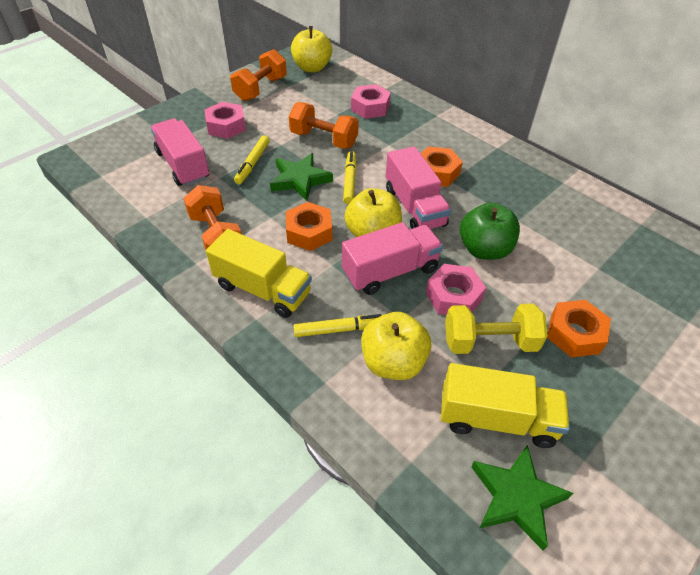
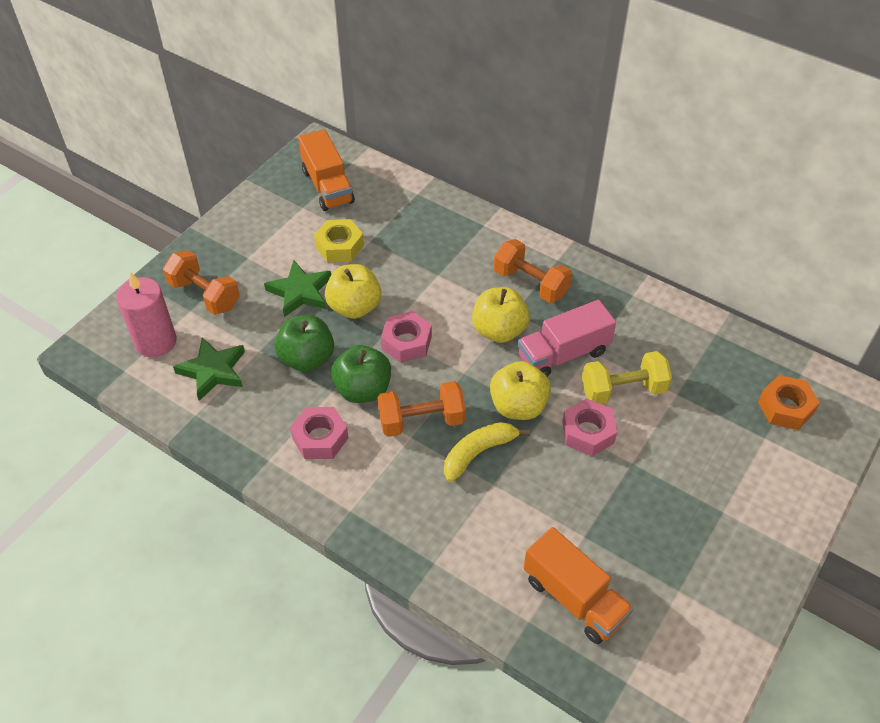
green apple: [460,203,520,260] = 1 -> [275,315,334,372] [331,345,391,403] = 2
orange nut: [286,202,332,251] [421,147,463,187] [547,300,611,357] = 3 -> [758,375,820,430] = 1
orange truck: none = 0 -> [298,129,355,211] [524,527,634,644] = 2
pink candle: none = 0 -> [116,271,177,357] = 1
pink truck: [150,119,209,186] [342,222,443,295] [385,146,451,229] = 3 -> [518,300,616,377] = 1
yellow banana: none = 0 -> [444,422,530,482] = 1
yellow marker: [234,136,270,184] [294,314,383,337] [343,151,357,204] = 3 -> none = 0
yellow nut: none = 0 -> [314,219,364,262] = 1
yellow truck: [206,229,312,318] [441,363,570,448] = 2 -> none = 0

